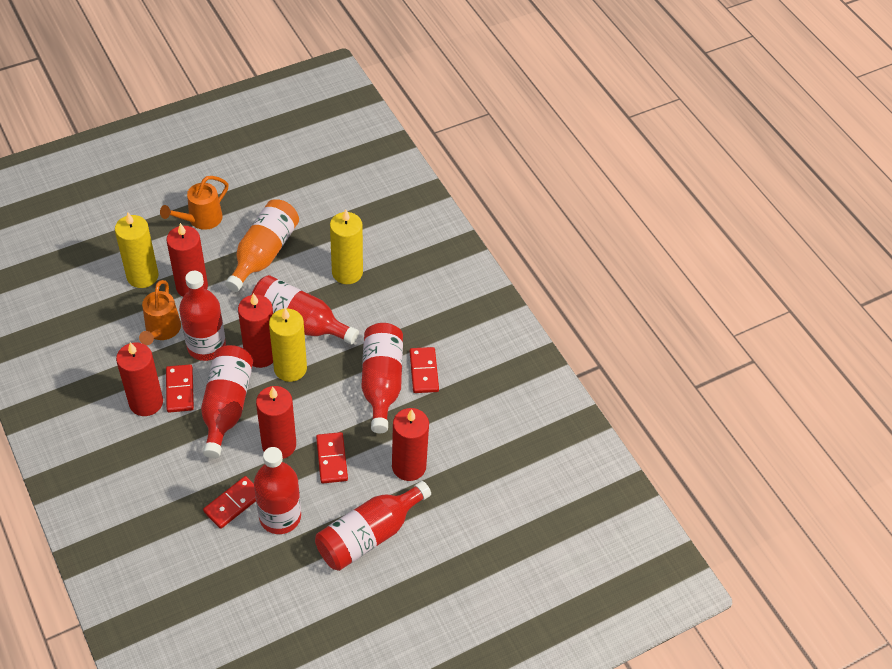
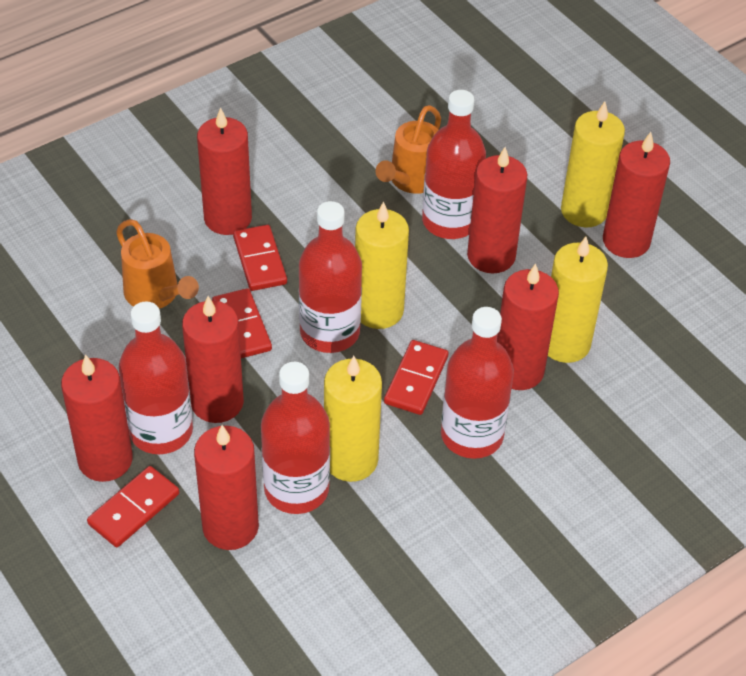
orange bottle: [225,199,299,292] = 1 -> none = 0
red bottle: [179,271,226,361] [201,345,253,459] [252,275,359,345] [254,447,301,534] [315,481,431,571] [362,323,403,433] = 6 -> [119,301,193,454] [261,362,330,514] [299,201,362,353] [422,90,486,239] [441,307,514,459] = 5
red candle: [116,342,163,416] [166,223,208,297] [238,293,273,368] [256,386,296,459] [392,408,429,481] = 5 -> [61,354,133,482] [182,296,244,423] [194,425,259,550] [197,107,252,235] [467,147,528,273] [497,263,559,390] [603,132,670,258] = 7
yellow candle: [115,212,159,288] [269,308,307,382] [330,209,363,284] = 3 -> [324,356,382,482] [355,201,409,329] [548,237,608,363] [561,102,625,227] = 4

